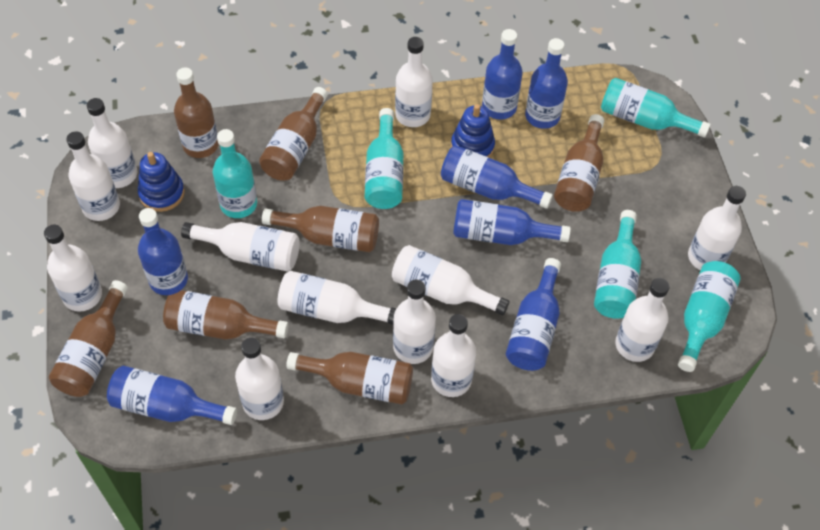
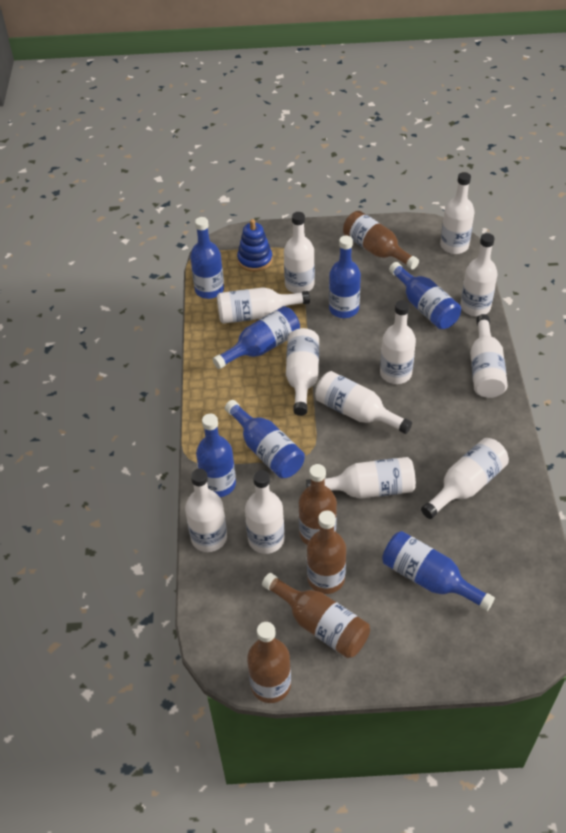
blue stacking toy: [138,152,185,212] [451,104,495,158] = 2 -> [237,219,272,272] = 1
brown bottle: [49,280,128,397] [163,289,289,340] [174,67,219,158] [259,87,328,181] [262,206,379,252] [286,352,413,404] [554,114,604,212] = 7 -> [247,622,291,703] [262,573,370,658] [299,464,337,545] [307,510,346,594] [343,211,419,270] = 5
turquoise bottle: [213,129,257,218] [365,108,404,209] [594,210,641,319] [601,78,711,138] [678,261,741,372] = 5 -> none = 0

